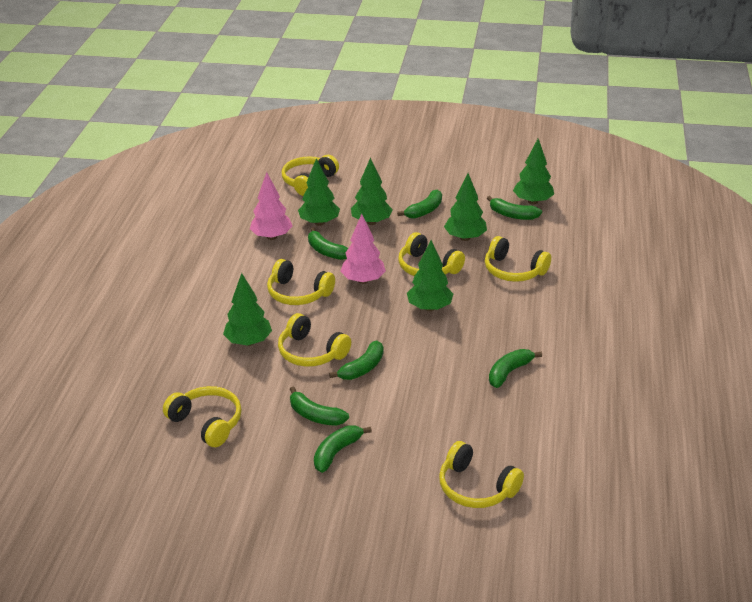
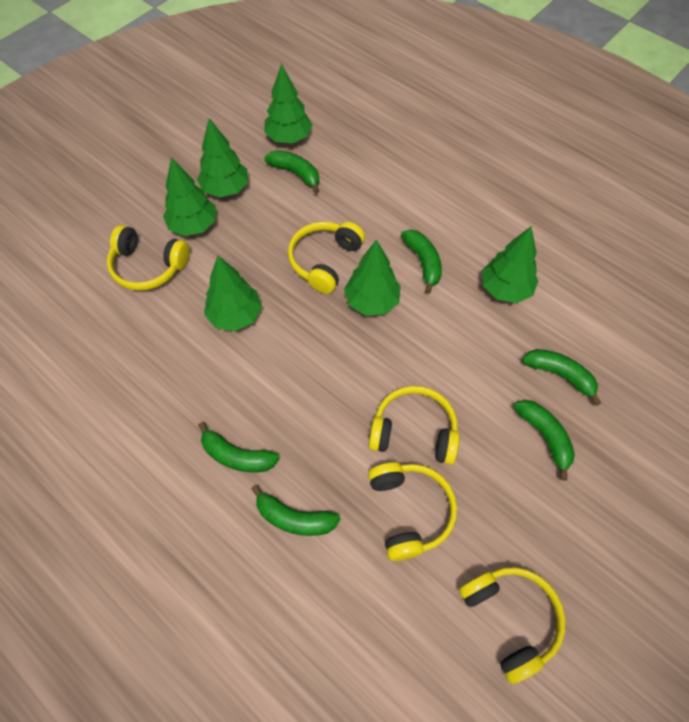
green banana: [290,386,349,426] [308,227,348,260] [314,426,372,473] [329,341,383,380] [397,190,442,219] [487,196,542,220] [489,349,542,388] = 7 -> [198,422,280,472] [251,485,341,536] [264,150,319,194] [401,230,442,294] [513,400,575,481] [522,349,601,406] = 6
pink tree: [250,172,292,240] [340,214,386,284] = 2 -> none = 0
yellow headphones: [163,386,241,447] [267,259,335,305] [278,313,351,367] [282,155,339,196] [398,232,465,276] [439,441,524,508] [485,236,551,282] = 7 -> [107,225,190,291] [288,222,365,294] [368,386,459,465] [368,462,457,561] [459,567,566,684] = 5

